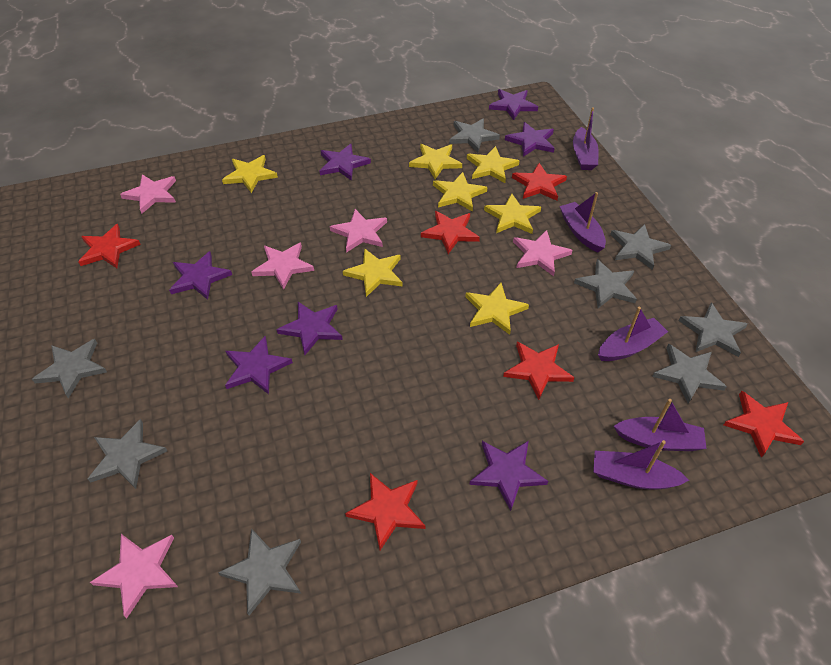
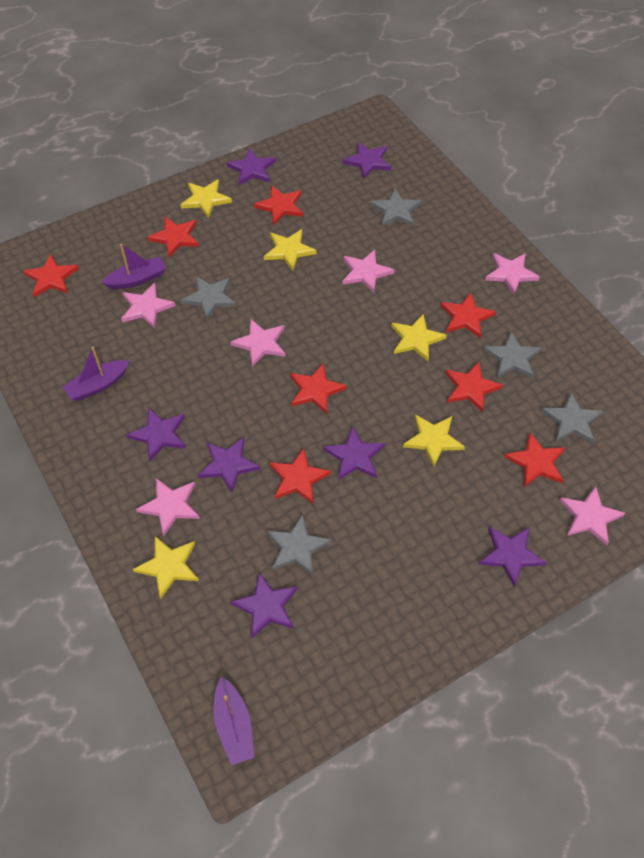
grey star: [32,339,107,399] [88,419,167,489] [218,528,301,616] [449,118,500,152] [574,259,637,308] [610,224,671,270] [652,344,727,404] [679,303,748,357] = 8 -> [181,276,236,320] [267,514,331,576] [370,189,421,226] [483,332,541,378] [541,393,603,443] = 5
pink star: [90,534,178,618] [120,175,176,214] [251,243,314,290] [330,209,387,253] [513,230,573,276] = 5 -> [121,283,175,328] [136,478,200,536] [230,319,286,367] [342,250,394,293] [485,253,540,295] [559,486,625,546] = 6
purple boat: [559,192,606,252] [573,107,599,170] [593,440,689,490] [598,307,668,361] [614,399,707,451] = 5 -> [63,347,129,401] [101,244,166,289] [214,677,254,765] = 3
red star: [78,224,141,268] [345,473,425,550] [421,211,480,254] [503,341,575,400] [512,163,567,201] [724,391,804,458] = 6 -> [23,254,79,297] [147,217,199,257] [254,185,303,225] [269,448,331,504] [290,363,347,414] [440,292,496,338] [445,362,503,412] [504,433,565,487] = 8
yellow star: [222,155,278,193] [343,248,403,297] [409,144,462,179] [433,172,488,212] [465,283,529,335] [467,146,519,183] [484,193,541,234] = 7 -> [133,536,199,599] [181,179,232,219] [264,229,317,271] [391,314,447,361] [403,414,465,467] = 5

